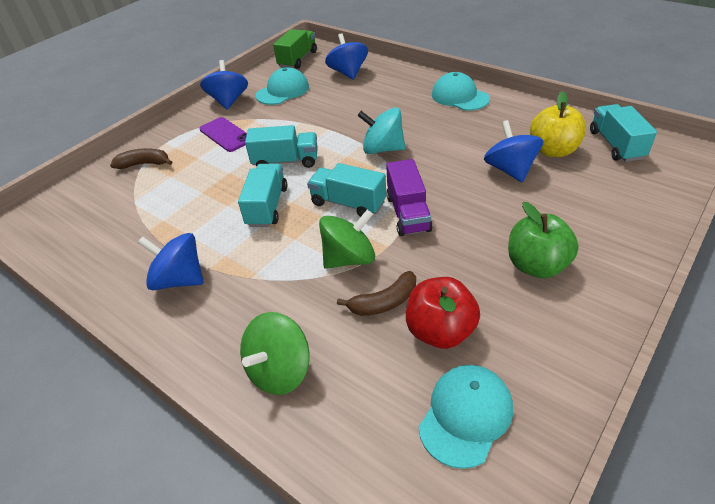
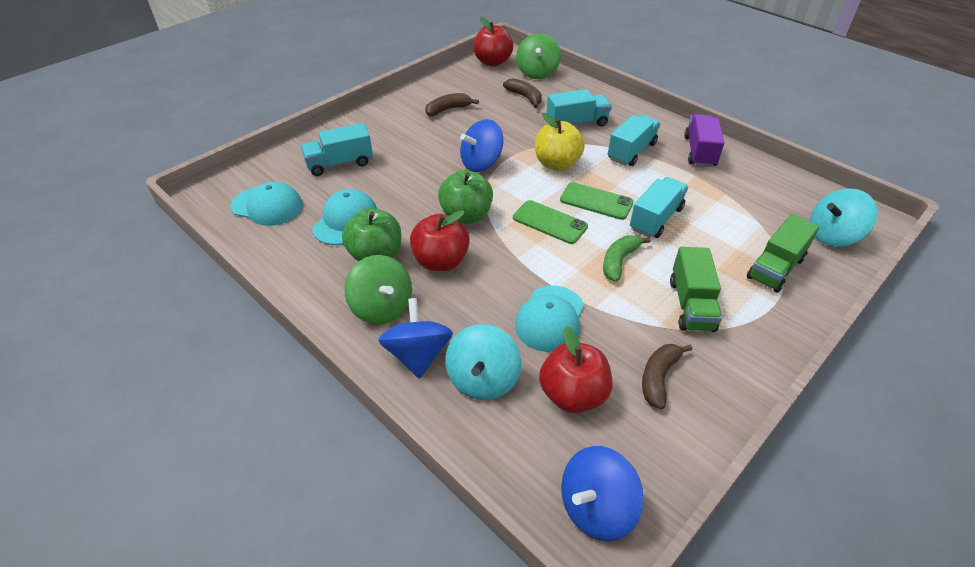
blue spinning top: [138,233,204,290] [200,60,248,110] [325,33,368,80] [484,120,544,182] = 4 -> [378,298,453,379] [460,119,503,172] [561,446,644,541] = 3
brown banana: [110,148,172,169] [337,271,416,316] = 2 -> [425,93,479,116] [503,78,542,108] [642,344,692,409] = 3
green apple: [508,202,579,278] = 1 -> [342,208,401,261] [438,170,493,224] = 2
green banana: none = 0 -> [603,235,651,282] = 1
green phone: none = 0 -> [513,200,588,244] [560,182,634,220] = 2
green truck: [273,29,317,69] = 1 -> [670,247,722,332] [747,214,819,293] = 2
purple phone: [200,117,247,152] = 1 -> none = 0
red apple: [406,277,480,349] = 1 -> [410,210,470,271] [473,17,513,66] [539,326,612,413] = 3
turquoise spinning top: [357,107,405,154] = 1 -> [445,324,521,400] [810,188,877,247] = 2

